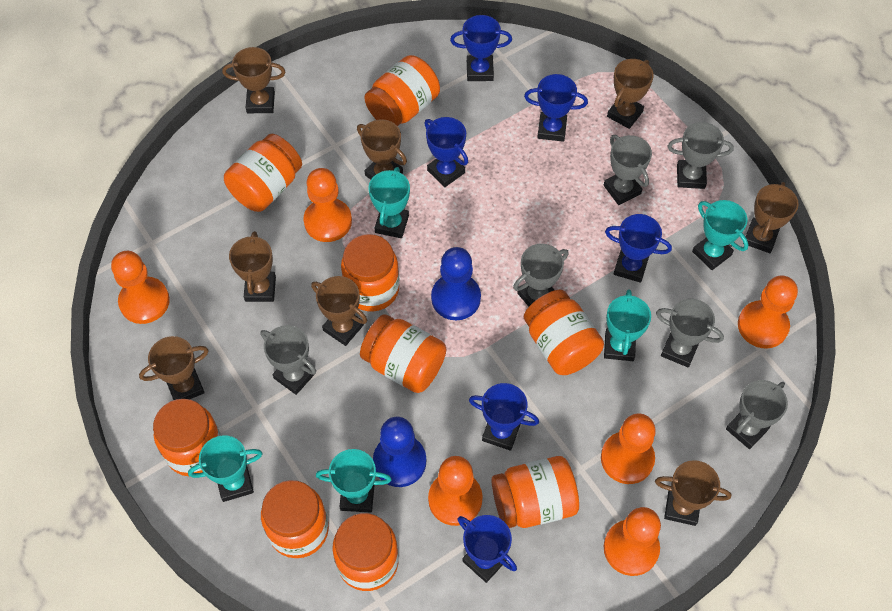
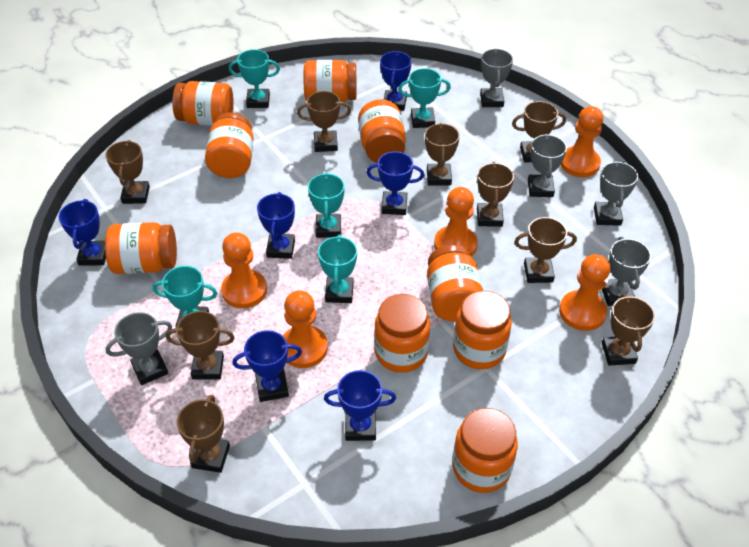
blue pawn: [373,417,426,487] [431,247,481,320] = 2 -> none = 0
brown trophy: [139,336,209,400] [222,47,286,113] [229,231,276,302] [311,276,367,346] [357,119,407,180] [607,59,654,129] [655,460,731,526] [743,182,799,253] = 8 -> [105,140,150,204] [166,311,235,380] [177,395,230,473] [297,91,351,152] [425,123,460,185] [477,162,514,227] [512,101,566,163] [514,217,577,283] [602,294,655,366] = 9
grey trophy: [261,325,316,395] [513,244,569,306] [604,135,652,205] [656,299,724,368] [668,122,734,189] [726,380,788,449] = 6 -> [106,312,172,385] [480,49,513,107] [528,134,567,197] [594,161,638,226] [602,237,651,306] = 5
orange pawn: [111,251,170,324] [303,168,352,242] [428,456,483,526] [601,413,656,484] [604,507,661,576] [738,276,798,349] = 6 -> [221,232,267,308] [283,290,328,368] [434,187,478,256] [559,254,611,331] [561,106,603,177] = 5

